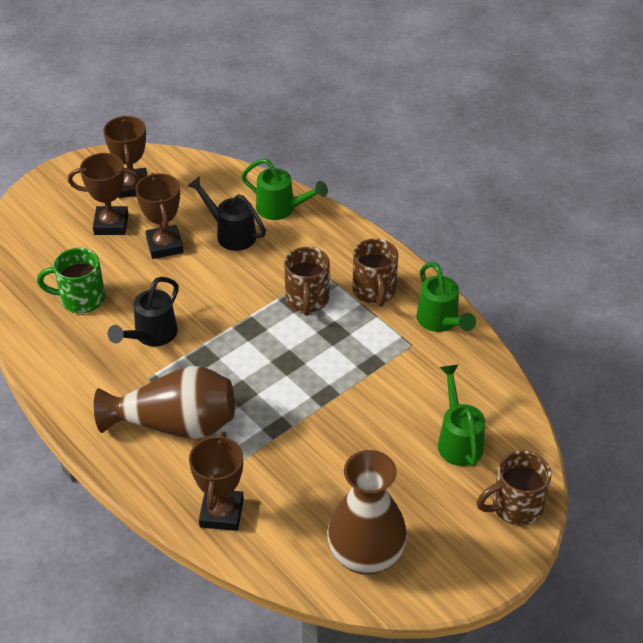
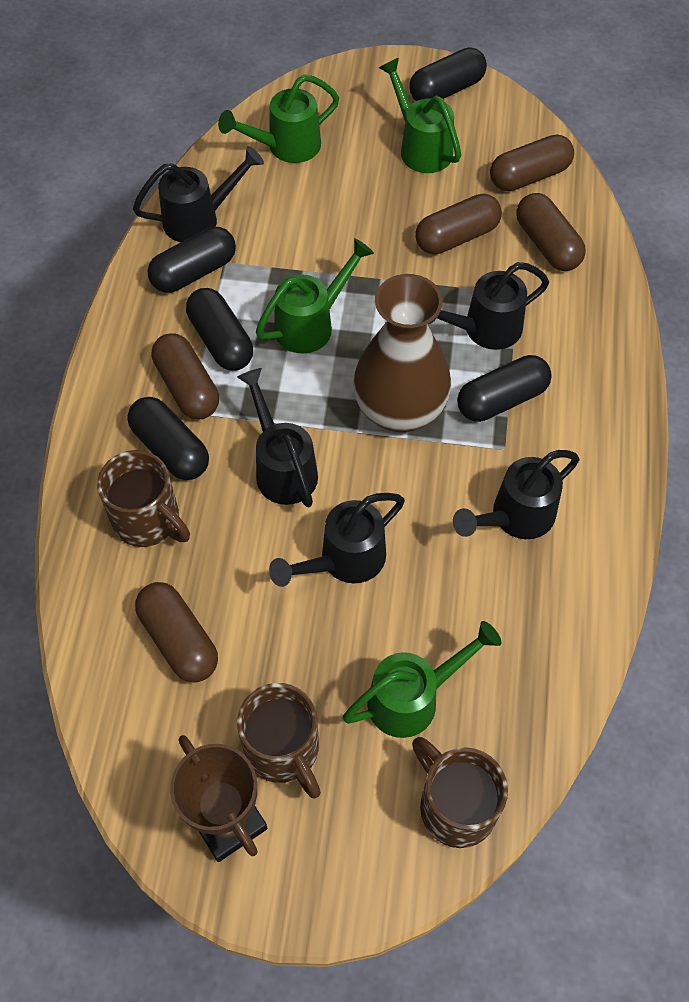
black capsule: none = 0 -> [127,397,209,480] [148,227,236,293] [186,288,253,371] [409,47,487,101] [457,355,552,422] = 5
black watering can: [108,277,179,346] [187,176,266,251] = 2 -> [133,146,264,242] [237,368,318,507] [269,493,405,587] [428,262,549,350] [453,450,579,539] = 5
brown capsule: none = 0 -> [135,582,218,683] [152,333,219,419] [415,194,502,254] [490,134,574,191] [516,193,586,271] = 5
brown trophy: [68,153,140,235] [103,115,147,198] [135,173,184,259] [189,432,244,531] = 4 -> [170,735,268,862] = 1
brown vase: [94,366,235,439] [327,450,407,575] = 2 -> [353,274,451,432] = 1
green mug: [37,248,105,313] = 1 -> none = 0
green watering can: [241,158,328,220] [416,262,476,332] [438,364,485,466] = 3 -> [218,74,339,163] [256,238,374,354] [343,621,502,738] [379,58,461,173] = 4

